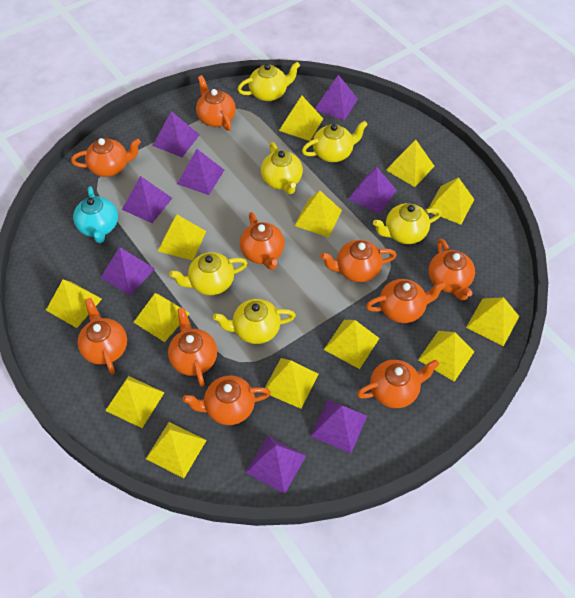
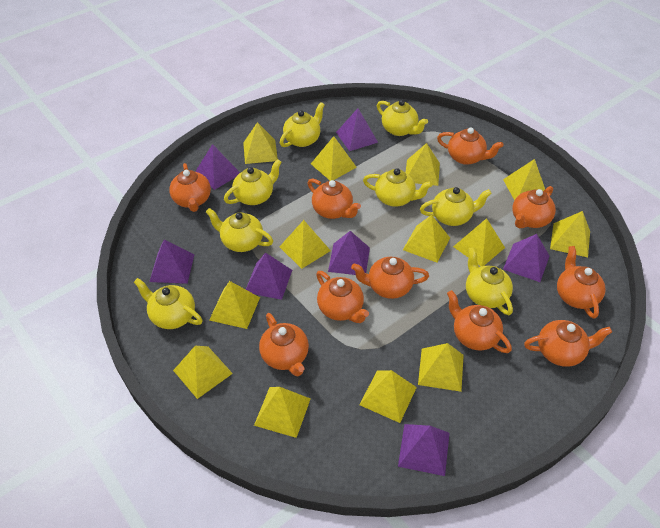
purple pyramid: [100,247,155,296] [122,176,172,223] [153,111,200,157] [177,149,224,195] [245,436,306,494] [311,400,367,453] [315,75,358,120] [348,167,397,214] = 8 -> [149,239,195,284] [195,144,240,190] [246,253,292,300] [328,231,370,275] [336,108,378,151] [398,424,450,476] [503,234,550,282] = 7
turquoise teapot: [73,186,118,243] = 1 -> none = 0
yellow teapot: [169,252,247,295] [213,299,296,344] [237,62,300,101] [261,142,303,194] [302,121,368,162] [373,203,442,244] = 6 -> [134,278,203,329] [206,208,273,252] [224,159,282,205] [280,102,325,147] [363,168,432,207] [377,100,428,136] [420,187,492,226] [466,247,513,315] = 8

